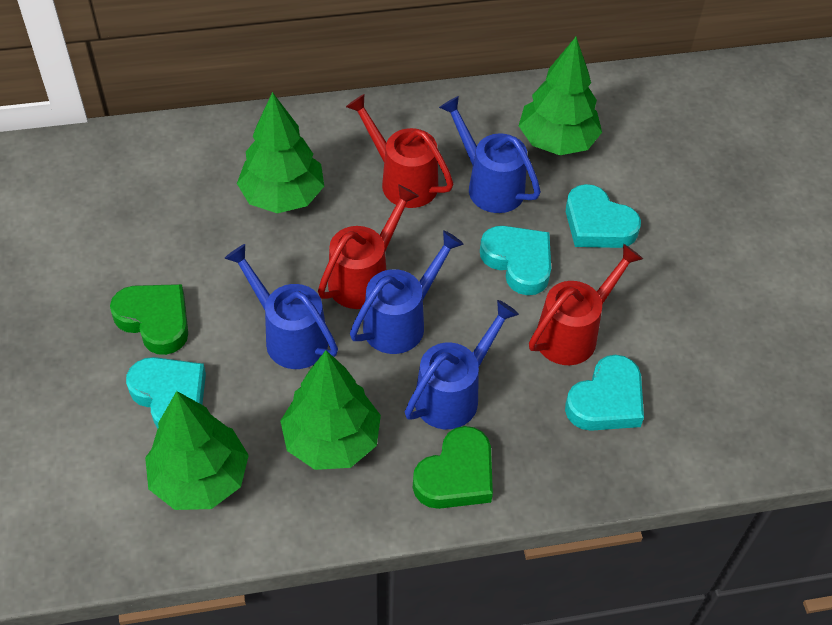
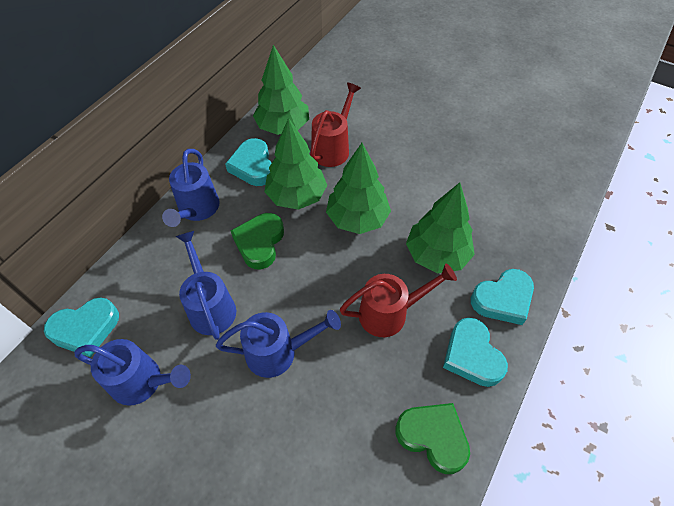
red watering can: [318,184,419,309] [346,94,453,208] [529,244,643,365] = 3 -> [310,82,361,167] [340,264,457,337] = 2

